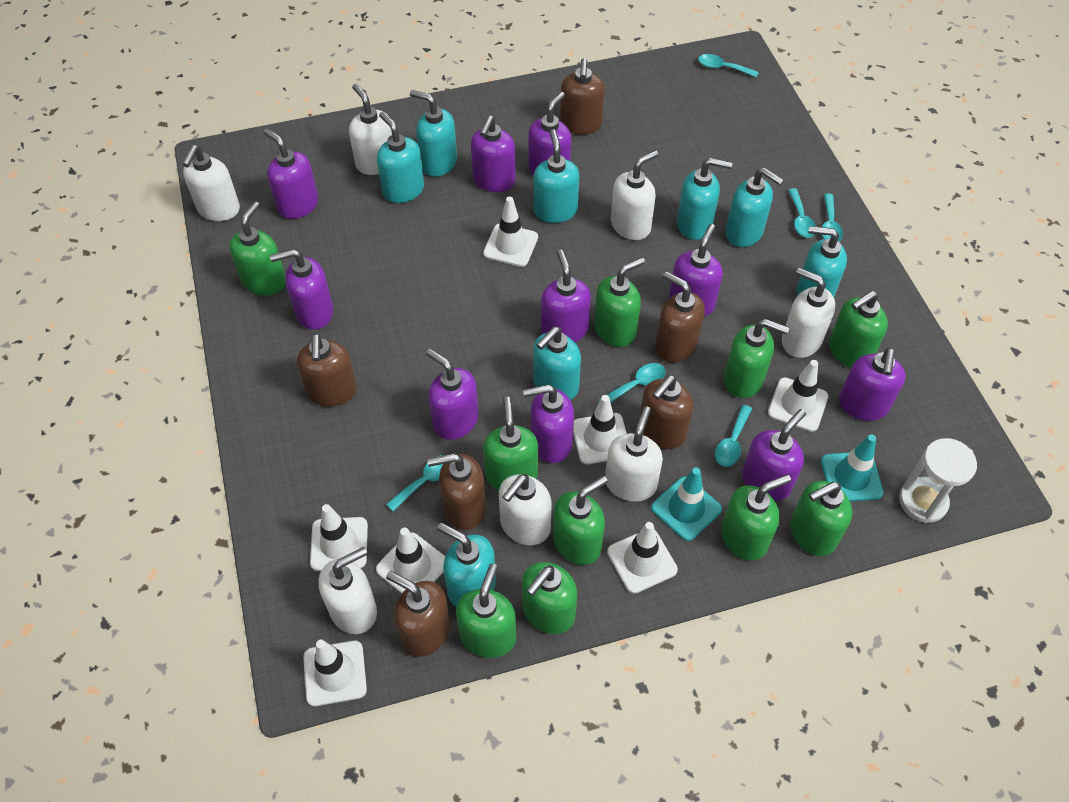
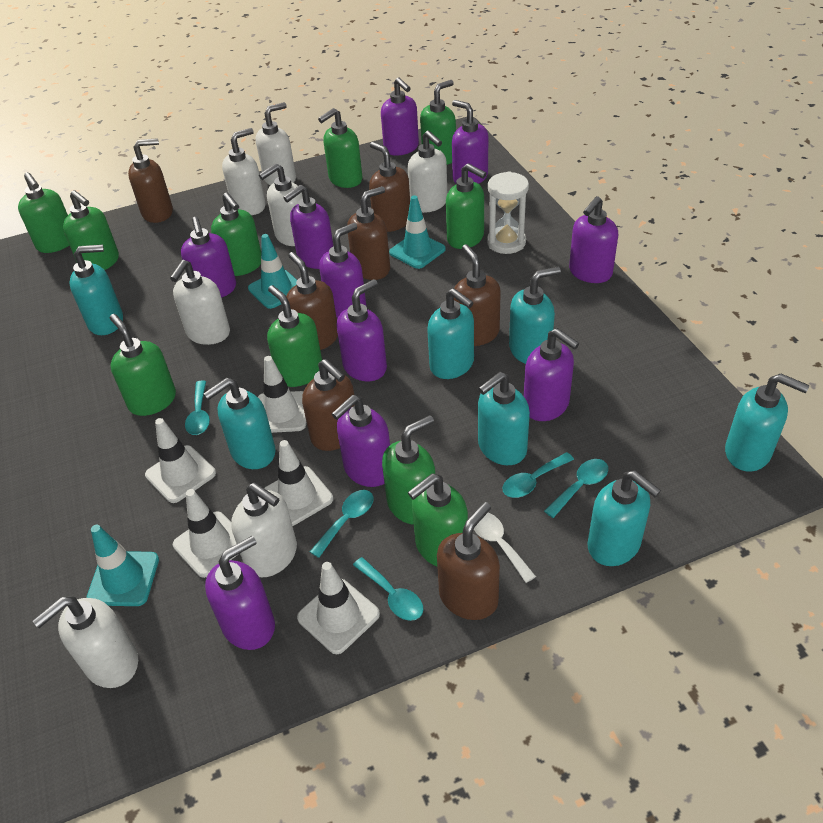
brown soap dispenser: [297,333,357,407] [386,571,451,657] [427,453,486,530] [560,58,605,135] [639,375,693,449] [655,271,705,363] = 6 -> [128,138,173,223] [286,252,338,350] [302,359,355,451] [347,186,390,280] [369,142,410,232] [437,502,500,620] [454,244,501,346] = 7
turquoise soap dispenser: [377,112,424,203] [410,90,457,177] [437,523,496,607] [533,129,579,223] [533,327,581,400] [677,158,732,240] [726,168,784,247] [797,226,847,297] = 8 -> [69,245,123,335] [203,378,276,469] [427,288,474,379] [478,372,530,465] [509,267,561,364] [588,470,661,566] [725,374,809,472] = 7
turquoise spoon: [386,455,443,511] [599,363,665,403] [698,54,759,78] [715,405,752,467] [788,188,816,238] [822,193,843,242] = 6 -> [185,380,210,435] [310,490,373,558] [353,557,424,621] [502,452,574,498] [544,459,608,518] = 5
turquoise traffic cone: [651,468,722,541] [821,435,884,502] = 2 -> [87,525,159,606] [248,234,297,309] [389,195,446,269] = 3
white spoon: none = 0 -> [474,513,536,583] = 1
white traffic cone: [303,640,367,706] [310,504,368,571] [376,528,445,593] [483,196,538,267] [573,395,627,464] [607,522,678,594] [768,360,828,432] = 7 -> [145,418,216,503] [173,489,237,578] [258,356,306,433] [264,440,333,526] [297,562,380,654] = 5

